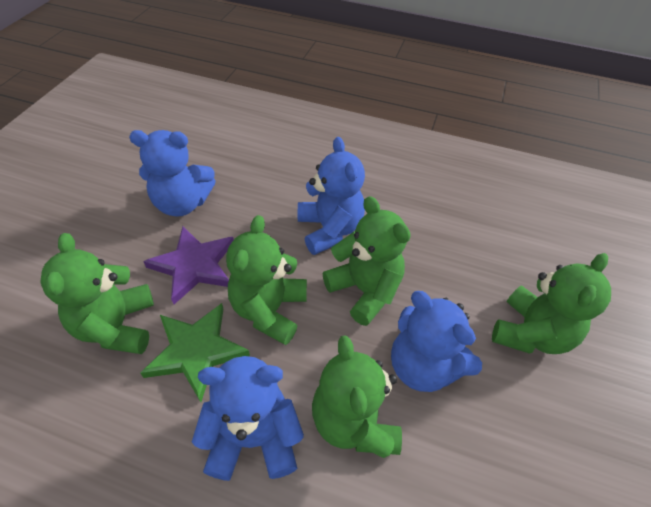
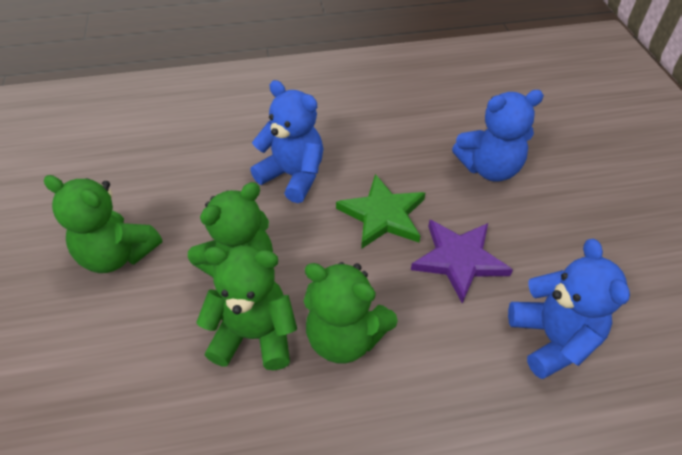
blue teddy bear: [129,130,216,217] [192,356,304,481] [298,137,365,255] [391,291,482,392] = 4 -> [250,80,323,203] [452,90,544,182] [508,239,630,379] = 3
green teddy bear: [40,233,154,354] [226,215,307,345] [312,335,402,458] [323,196,411,326] [492,253,611,354] = 5 -> [44,175,162,273] [188,182,273,277] [196,245,297,370] [304,262,398,363] = 4

